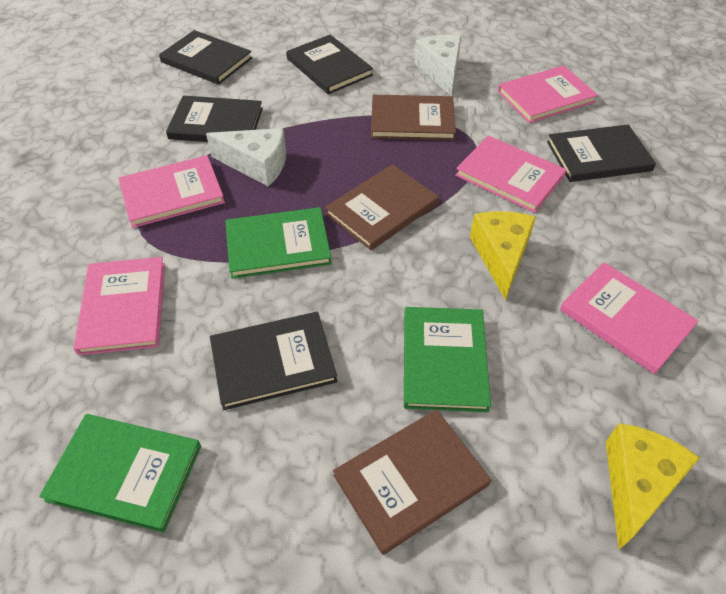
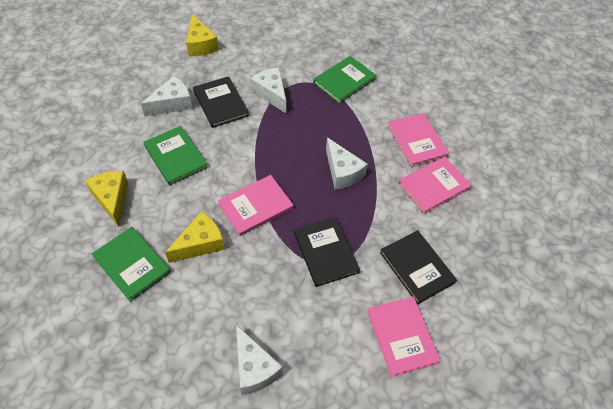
black book: [159,30,252,85] [166,95,263,142] [210,312,337,410] [286,35,373,94] [547,124,656,182] = 5 -> [193,76,249,128] [294,217,360,287] [380,230,457,304] = 3
brown book: [325,164,439,250] [333,409,491,555] [371,95,456,140] = 3 -> none = 0
pink book: [74,257,165,355] [118,155,225,228] [455,135,567,213] [498,65,598,123] [560,262,698,374] = 5 -> [218,175,293,236] [367,297,441,377] [388,113,449,167] [398,157,472,214] = 4
white cheese: [206,128,286,187] [414,35,461,96] = 2 -> [141,76,192,116] [236,325,283,395] [250,67,286,113] [326,138,368,190] = 4
yellow cheese: [470,211,536,300] [606,423,700,550] = 2 -> [85,171,128,227] [165,211,225,263] [186,14,219,56] = 3

